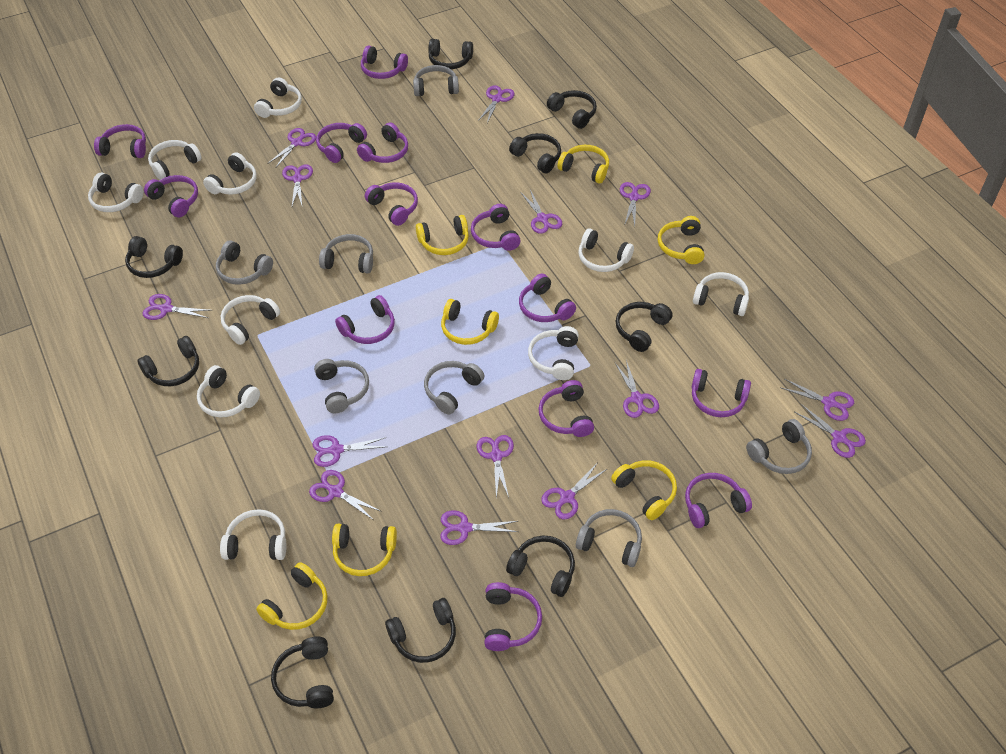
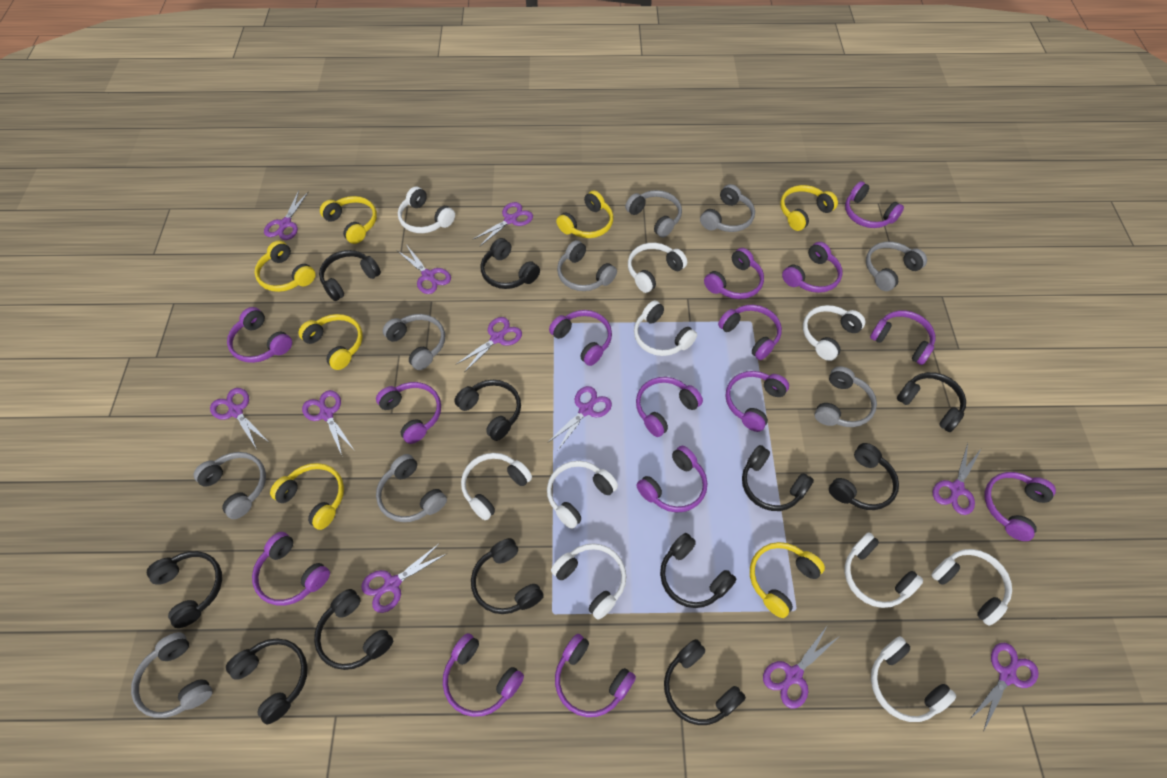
black headphones: [125,236,183,278] [137,336,199,386] [271,637,334,708] [385,598,456,663] [428,39,473,69] [506,535,575,597] [509,133,561,173] [547,90,597,129] [616,302,673,352] = 9 -> [147,551,222,628] [226,638,308,724] [314,589,393,670] [319,250,381,301] [454,380,521,441] [471,538,544,614] [481,238,540,289] [660,533,736,608] [664,639,746,725] [742,445,814,511] [829,443,899,510] [897,372,966,432] = 12
grey headphones: [216,240,273,285] [314,359,369,413] [319,234,373,274] [413,65,459,96] [424,361,484,415] [576,509,642,567] [746,419,812,474] = 7 -> [131,632,212,718] [193,452,266,519] [376,454,447,522] [383,314,445,370] [557,240,617,291] [625,190,682,238] [700,184,755,232] [815,366,877,427] [866,242,927,291] = 9
purple headphones: [94,124,146,158] [144,175,198,217] [316,123,367,163] [335,295,395,344] [357,122,408,163] [361,45,408,79] [365,182,418,226] [471,204,521,251] [484,582,542,651] [519,274,576,322] [538,380,594,437] [685,473,752,528] [691,369,751,417] = 13 -> [227,307,292,363] [252,532,330,606] [376,382,441,444] [443,633,524,717] [549,310,612,366] [555,634,636,717] [636,377,703,437] [636,446,707,512] [704,248,764,299] [718,305,782,360] [726,371,789,432] [782,242,843,293] [845,181,904,228] [870,310,935,365] [985,472,1056,541] = 15
purple scissors: [143,294,212,320] [267,128,316,167] [282,164,313,206] [309,470,382,519] [312,435,387,467] [440,510,518,545] [477,435,514,498] [478,86,515,123] [520,190,562,234] [541,462,607,519] [615,360,659,418] [620,182,651,226] [780,379,854,421] [795,404,866,458] = 14 -> [210,388,267,448] [264,191,309,240] [302,390,355,455] [361,543,446,613] [398,246,451,294] [457,317,522,371] [472,202,533,246] [547,386,612,450] [763,626,837,708] [933,443,981,515] [969,643,1039,732] = 11

